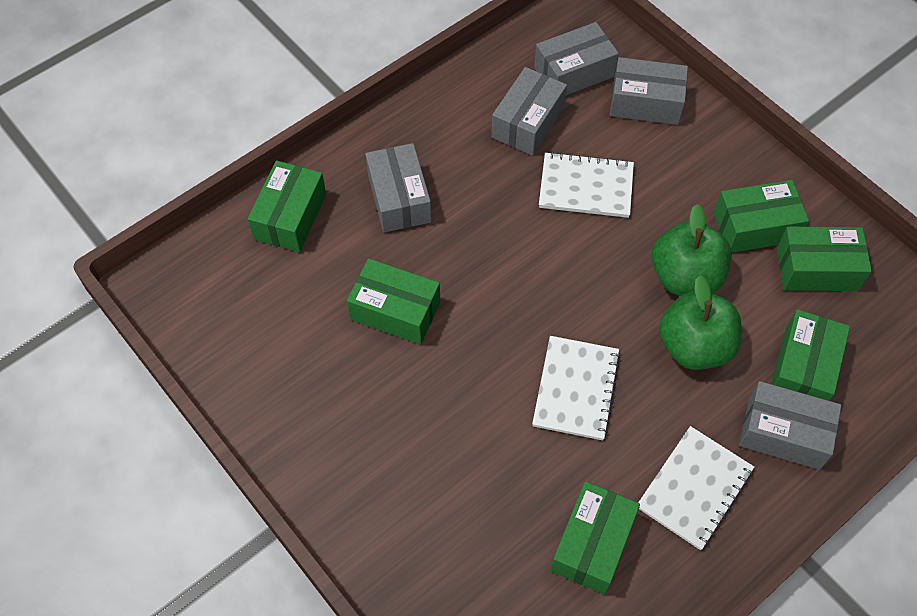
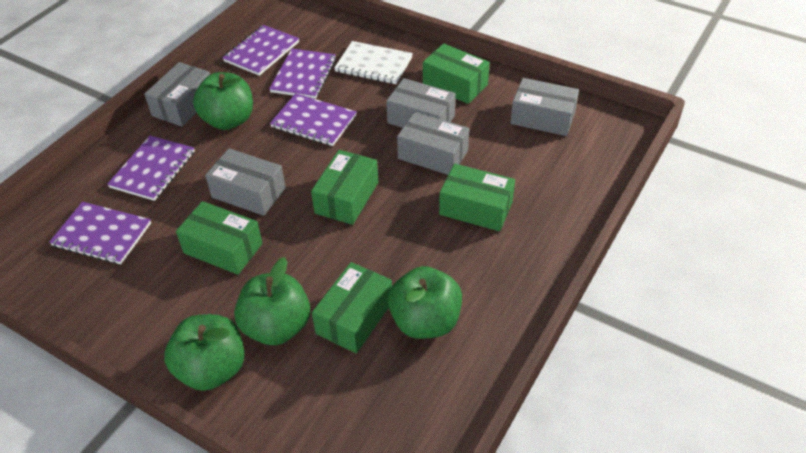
green apple: [652,204,732,296] [659,275,742,370] = 2 -> [164,314,245,391] [193,72,253,130] [234,257,310,345] [388,266,462,339] = 4
green box: [248,161,326,252] [347,258,440,344] [550,481,640,595] [714,180,809,253] [771,309,850,401] [777,227,872,291] = 6 -> [176,201,263,275] [311,150,378,225] [312,262,392,353] [423,43,490,104] [439,164,515,231] = 5
purple notebook: none = 0 -> [49,202,151,264] [107,136,195,201] [223,25,299,76] [269,49,336,99] [270,93,357,146] = 5
white notebook: [532,336,621,440] [539,152,634,218] [638,426,754,550] = 3 -> [334,41,413,84] = 1

